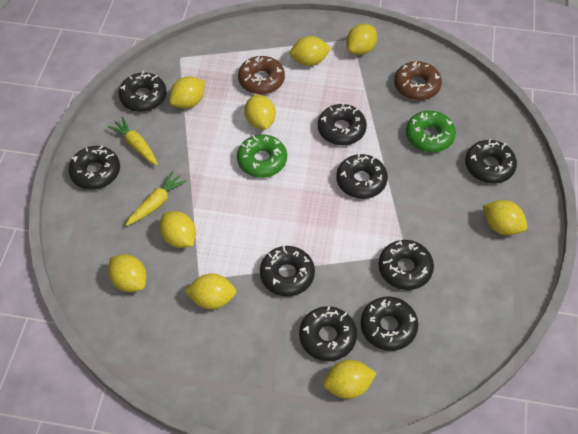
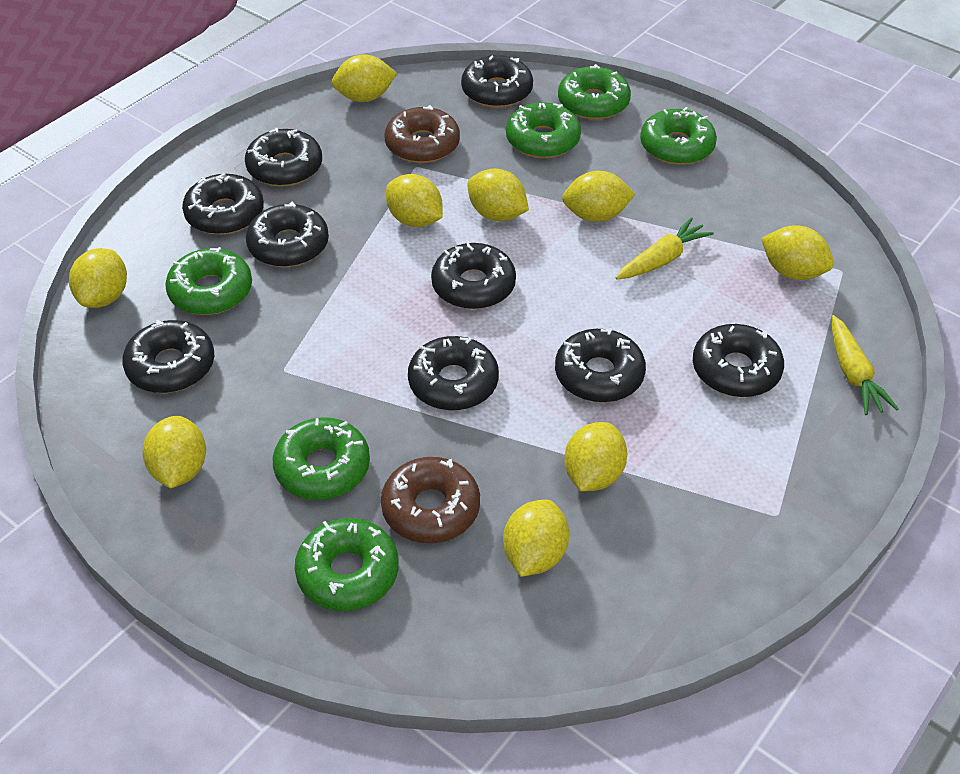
green donut: [237,134,287,178] [406,111,456,152] = 2 -> [165,247,252,315] [273,417,370,500] [295,518,399,611] [506,102,581,158] [558,64,631,120] [640,107,717,165] = 6

